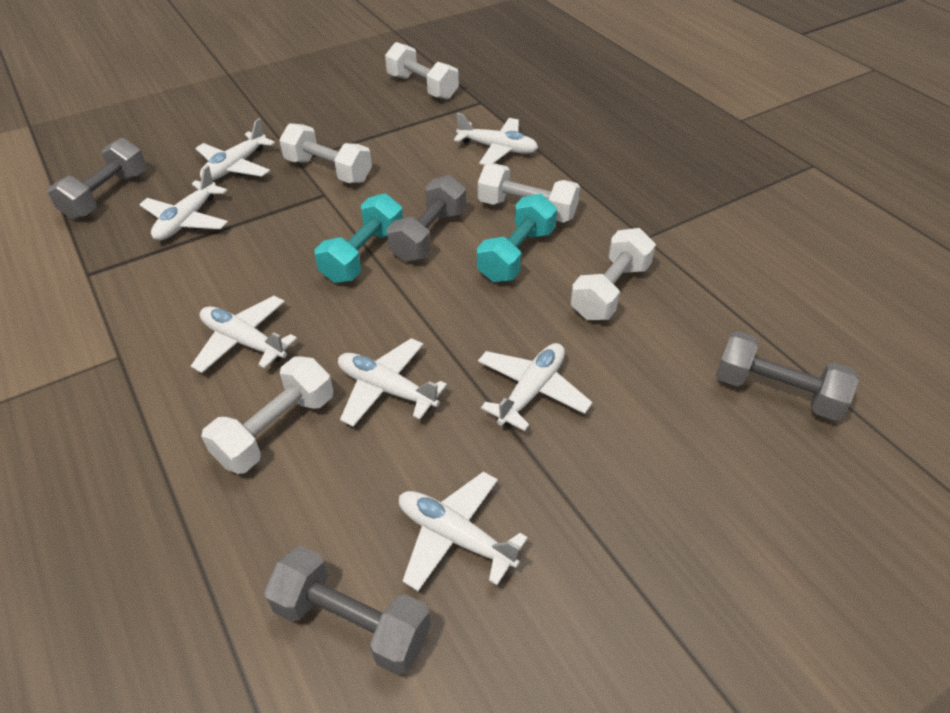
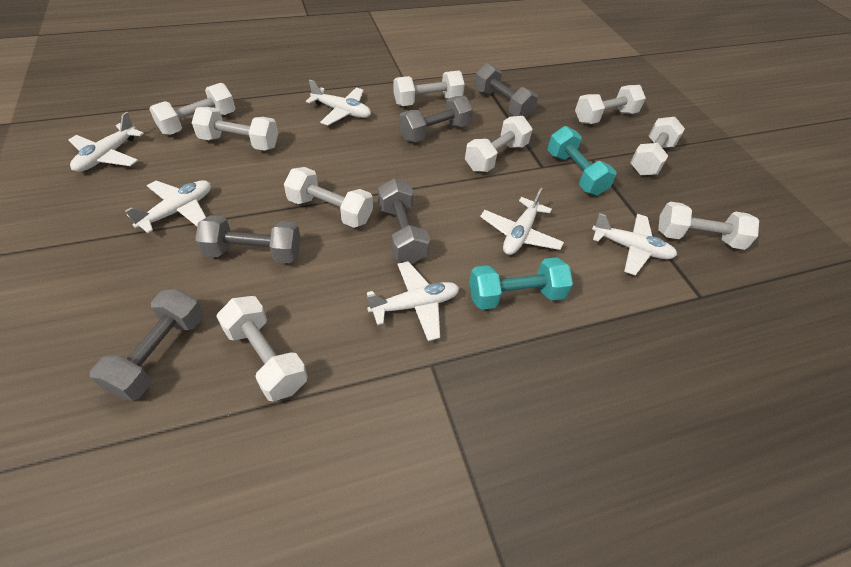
grey dumbbell: [48,138,146,220] [264,546,431,675] [386,175,466,262] [716,331,859,421] = 4 -> [90,289,203,401] [195,215,301,263] [378,179,430,264] [399,96,473,142] [474,63,538,118] = 5
white dumbbell: [201,357,333,474] [279,123,372,183] [385,42,459,100] [478,163,580,223] [570,228,656,320] = 5 -> [149,83,235,135] [192,107,278,151] [216,296,308,402] [284,167,373,228] [393,71,465,106] [465,116,533,172] [575,85,646,124] [630,117,685,175] [658,202,759,250] = 9
white plane: [139,166,228,241] [191,296,297,373] [195,118,275,181] [338,338,447,427] [399,472,528,591] [454,113,538,165] [478,343,592,431] = 7 -> [69,112,144,172] [125,180,211,233] [306,80,371,126] [367,261,459,341] [480,188,564,255] [592,213,677,275] = 6

